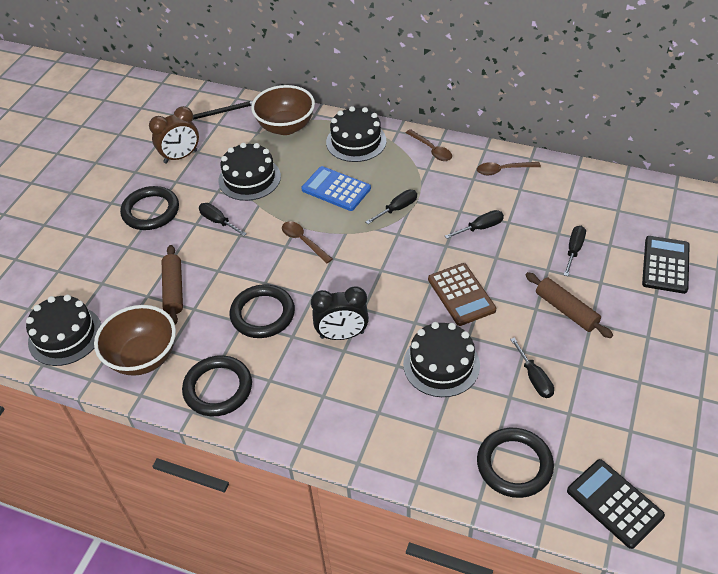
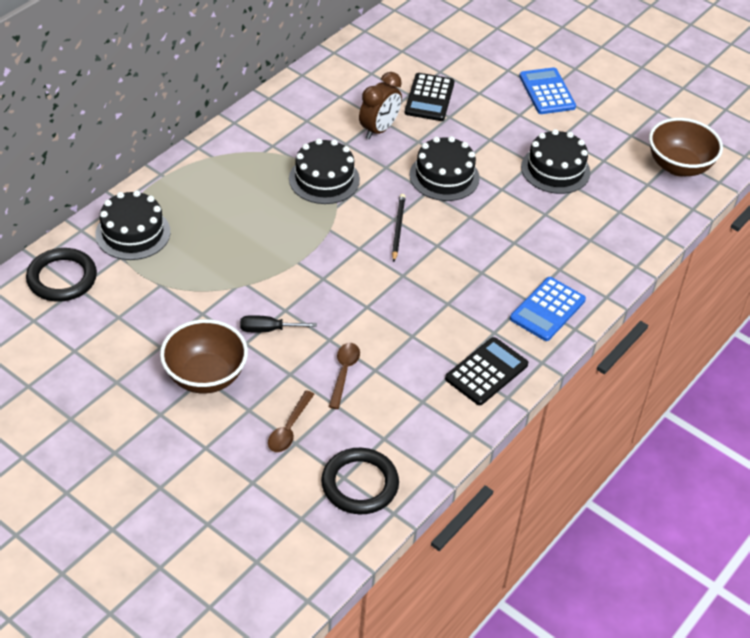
black clock: [311,286,369,340] = 1 -> none = 0
black ring: [120,186,179,230] [182,355,252,416] [230,284,295,338] [477,428,554,498] = 4 -> [26,248,97,302] [321,448,399,514] = 2
black screwdriver: [199,203,247,236] [366,190,417,224] [445,210,504,239] [510,338,554,398] [564,226,586,276] = 5 -> [240,315,317,332] = 1
blue calculator: [301,166,371,211] = 1 -> [510,277,586,341] [519,67,576,114] = 2
brown calculator: [428,263,496,326] = 1 -> none = 0
brown rolling pin: [162,245,183,325] [526,272,613,338] = 2 -> none = 0
brown spoon: [282,221,333,264] [406,129,452,161] [477,162,541,175] = 3 -> [268,390,314,452] [329,343,360,409] = 2

